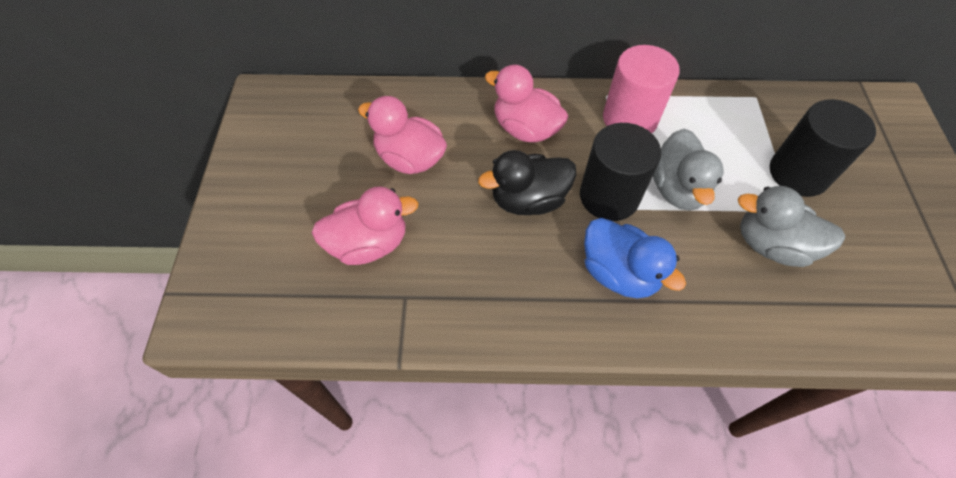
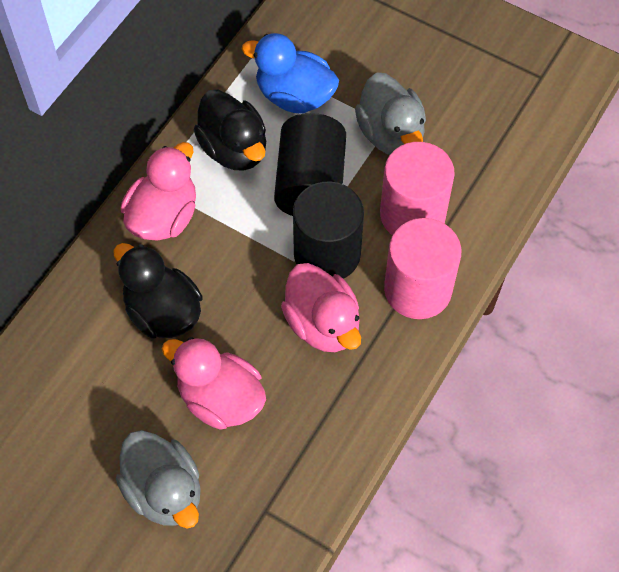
black duck: [478,150,576,215] = 1 -> [114,243,203,339] [194,90,266,171] = 2
pink cylinder: [603,45,680,133] = 1 -> [380,142,455,235] [384,218,461,319] = 2

